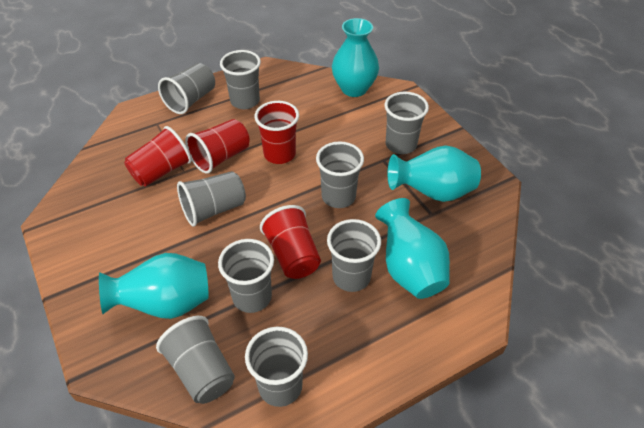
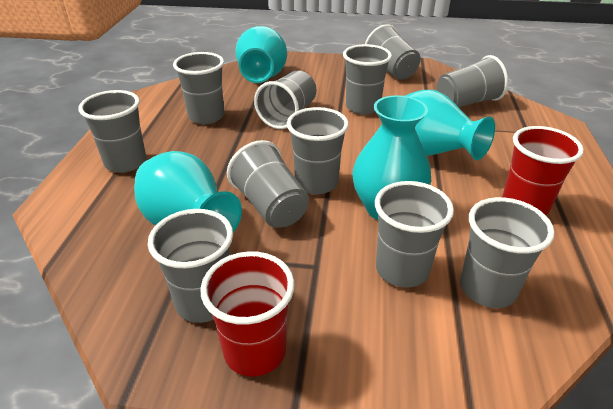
grey cup: [156,316,235,404] [158,63,215,114] [177,171,246,227] [218,239,274,313] [220,50,261,109] [245,327,308,407] [316,141,364,208] [327,219,381,292] [385,91,429,154] = 9 -> [79,90,146,173] [148,209,233,323] [173,52,224,124] [227,140,309,228] [254,71,316,129] [287,107,349,195] [343,44,392,115] [365,24,421,80] [375,181,454,288] [437,55,508,107] [460,197,555,308] = 11
red cup: [124,126,192,187] [185,119,250,174] [254,101,299,164] [260,205,321,279] = 4 -> [200,251,295,377] [502,126,584,215] = 2

